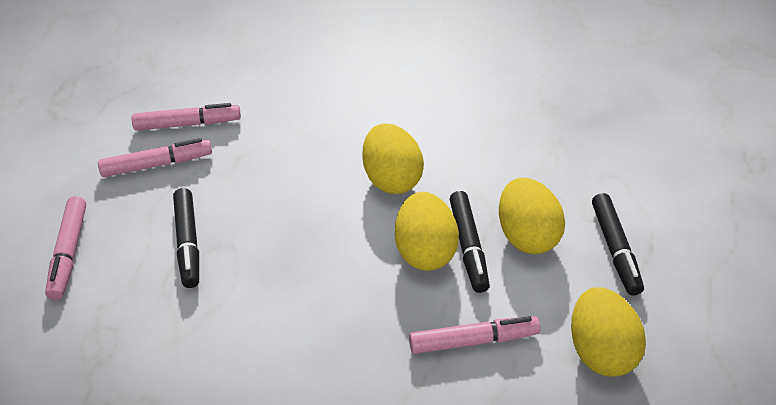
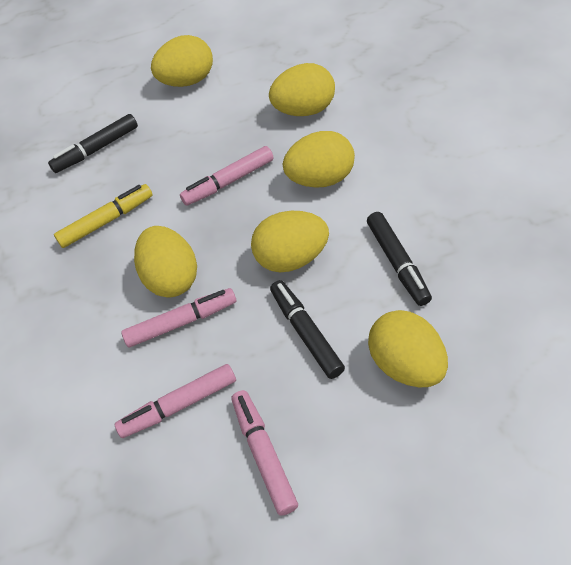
yellow egg: [362,123,424,194] [395,192,459,271] [499,178,565,254] [571,287,646,377] = 4 -> [134,226,197,297] [151,35,213,87] [251,211,329,272] [269,63,335,116] [283,131,355,188] [368,310,448,388] = 6
yellow marker: none = 0 -> [54,184,152,248] = 1

